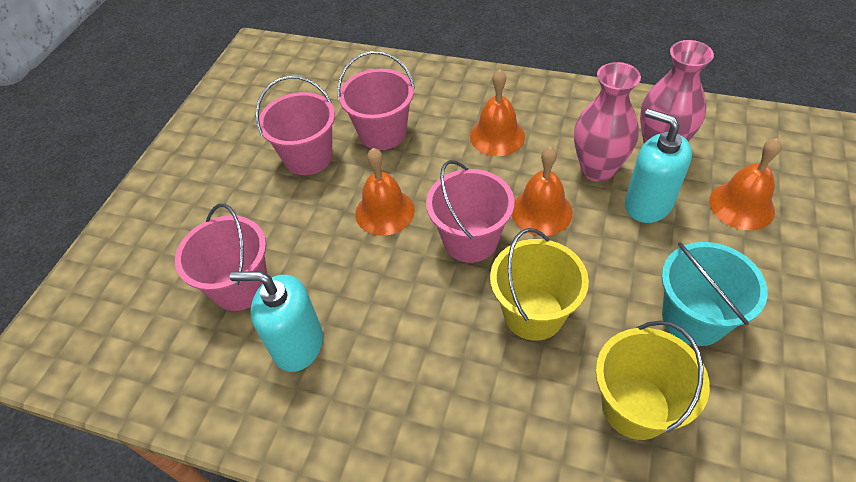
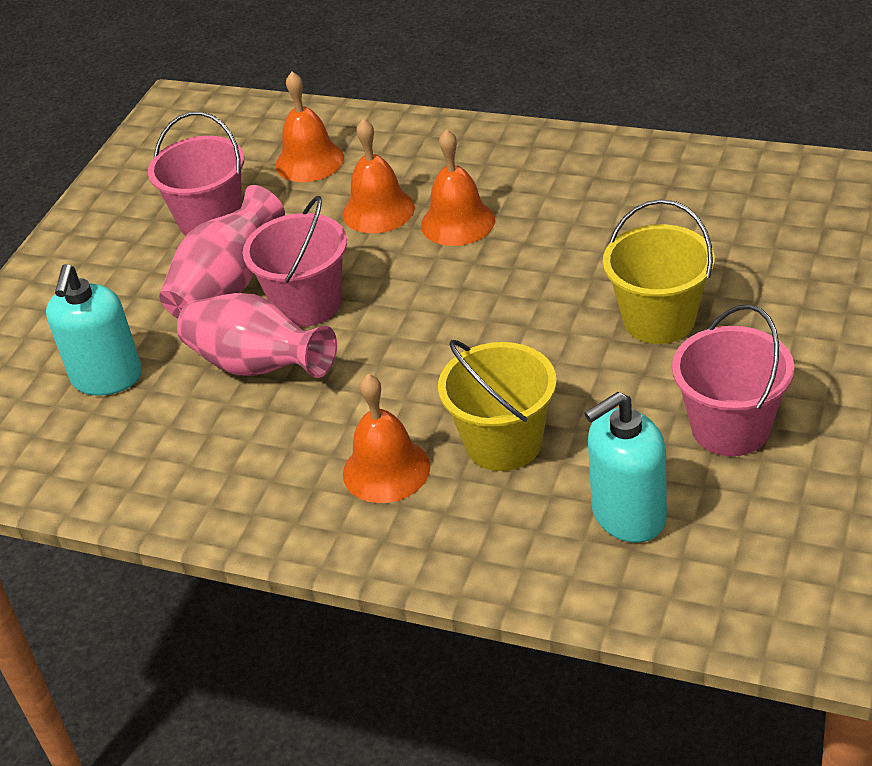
pink bucket: [175,204,267,311] [256,76,335,175] [337,51,415,150] [426,160,514,263] = 4 -> [148,112,244,236] [243,196,347,327] [672,305,795,456] = 3
turquoise bucket: [662,242,768,346] = 1 -> none = 0

